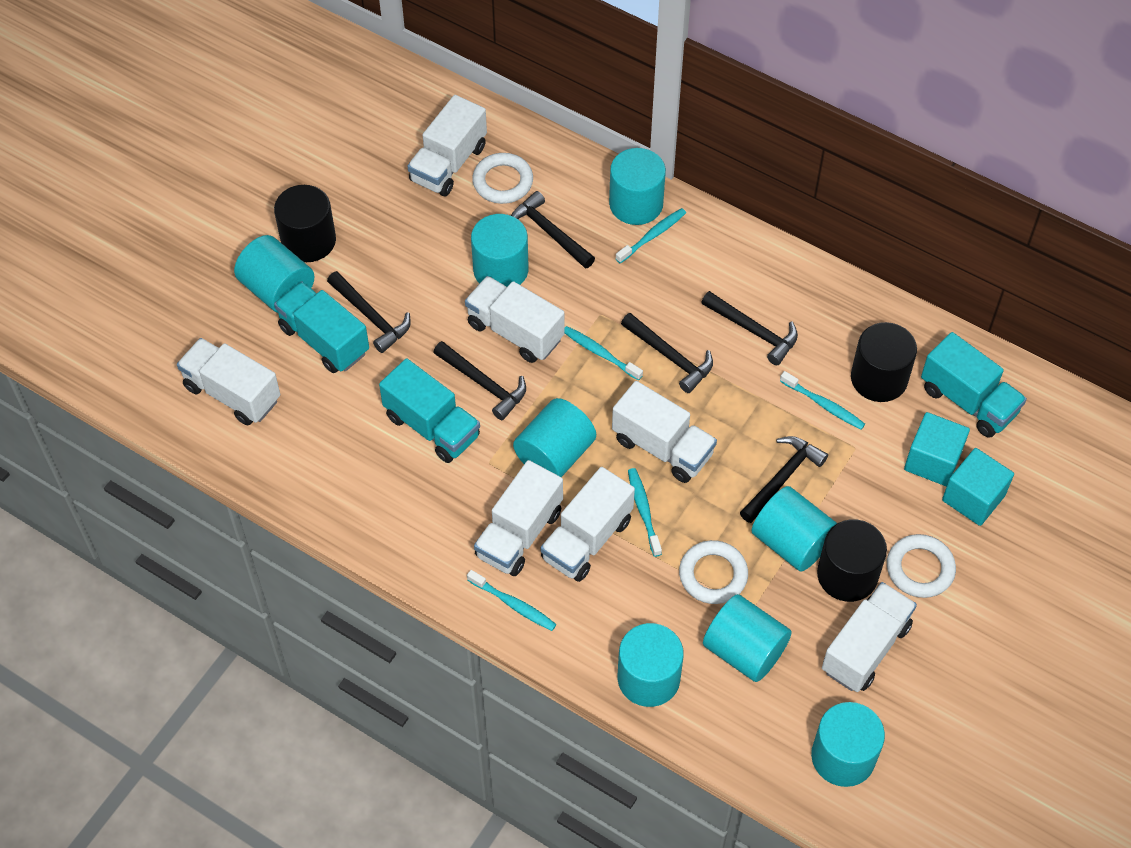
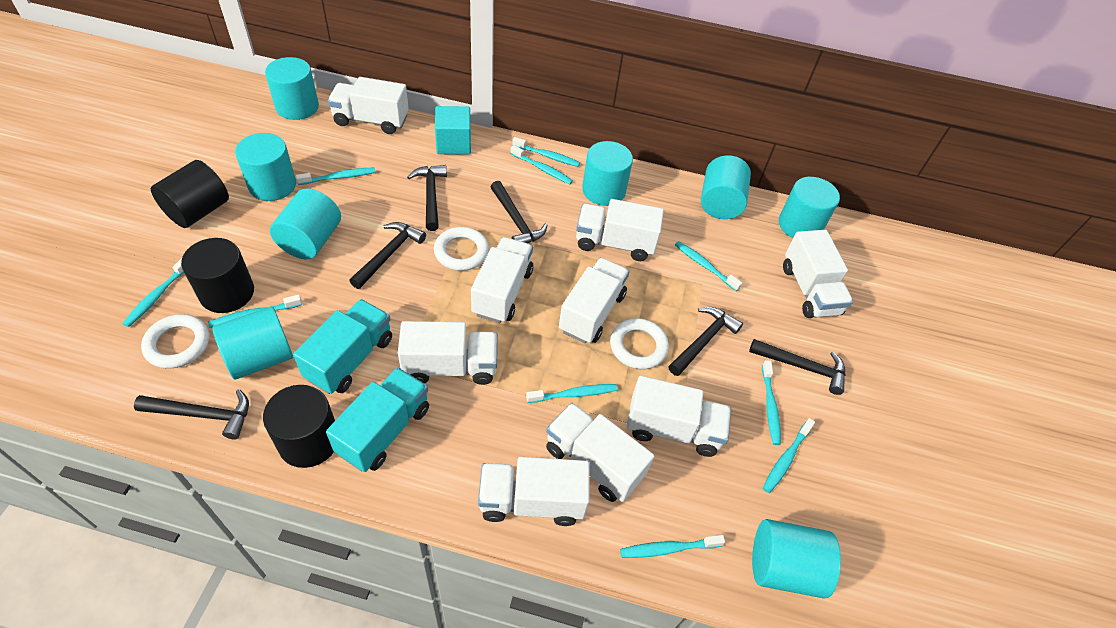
turquoise cube: [904,412,970,486] [942,448,1014,526] = 2 -> [435,106,471,155] = 1
turquoise toothbrush: [467,570,557,631] [565,326,643,381] [615,208,686,263] [628,468,662,557] [780,371,865,430] = 5 -> [122,258,184,327] [208,295,302,328] [296,168,376,185] [510,145,573,184] [512,137,580,167] [526,384,617,403] [620,535,725,558] [675,241,742,291] [762,360,781,445] [763,418,815,493] = 10
turquoise truck: [274,281,369,373] [379,358,480,463] [921,332,1027,438] = 3 -> [293,299,392,394] [326,367,429,472] = 2
white truck: [177,338,280,425] [408,95,487,196] [465,276,565,363] [474,460,563,576] [541,467,635,582] [612,381,717,483] [822,582,917,692] = 7 -> [328,77,409,134] [398,321,498,385] [471,237,533,323] [478,457,590,526] [546,403,654,502] [559,258,630,344] [576,199,664,261] [627,376,731,457] [783,230,853,318] = 9

